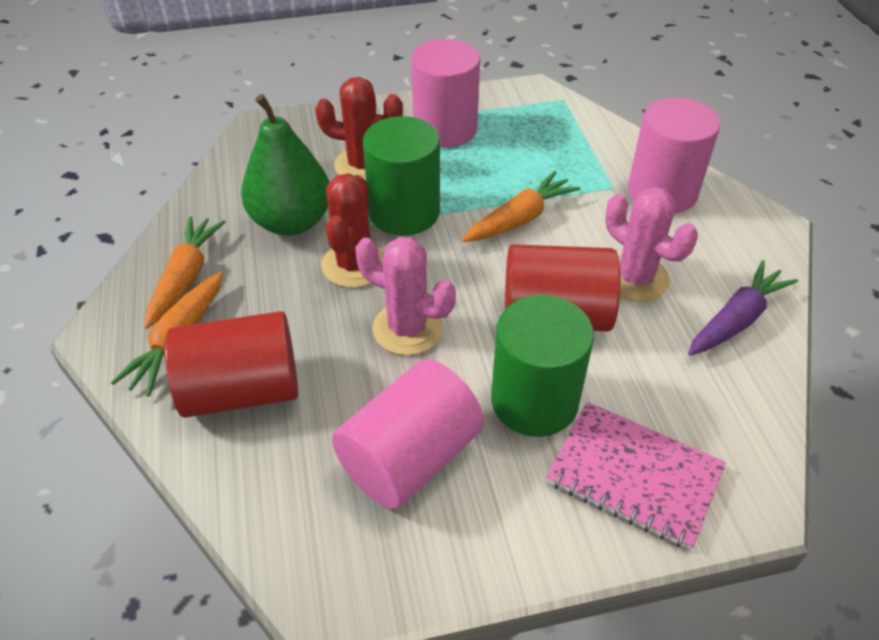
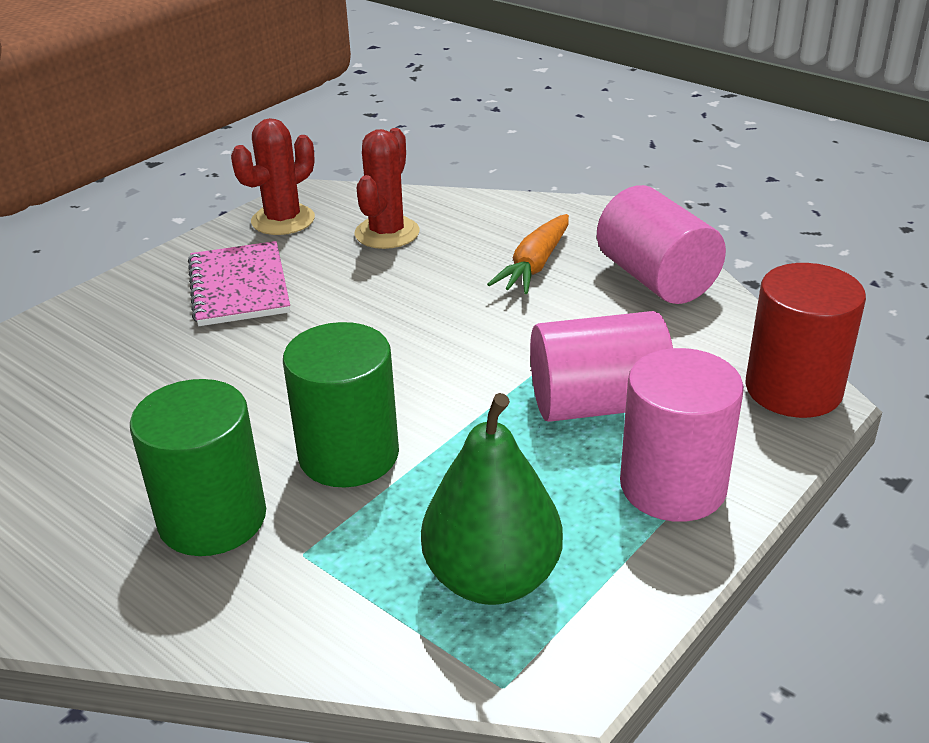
orange carrot: [111,272,223,397] [145,216,225,329] [462,171,581,242] = 3 -> [487,214,569,294] = 1
pink cactus: [355,237,456,355] [605,187,698,302] = 2 -> none = 0
purple carrot: [688,260,798,356] = 1 -> none = 0
red cylinder: [165,311,298,418] [505,244,621,332] = 2 -> [745,263,866,418] = 1

